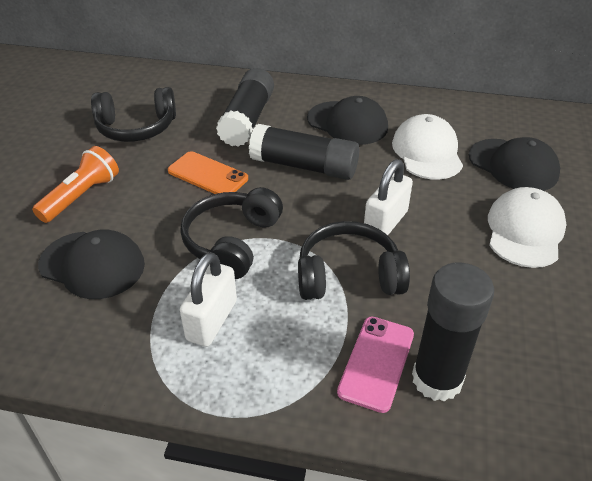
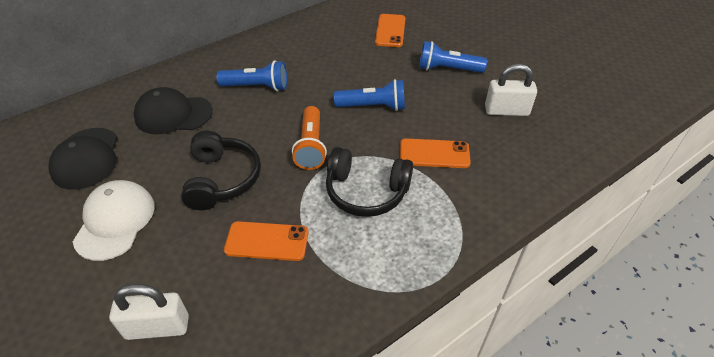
black cap: [38,230,145,299] [307,96,388,145] [469,137,560,191] = 3 -> [49,128,118,190] [134,87,213,135] = 2
black glue stick: [216,68,274,147] [249,124,359,180] [412,263,494,402] = 3 -> none = 0
black headphones: [91,87,176,142] [180,187,283,279] [298,221,410,300] = 3 -> [181,131,261,210] [326,147,413,217] = 2
blue flashlight: none = 0 -> [216,61,287,91] [334,79,405,111] [419,41,487,73] = 3
orange phone: [168,151,248,194] = 1 -> [224,221,309,261] [375,14,405,47] [400,139,471,168] = 3
pink phone: [337,317,414,413] = 1 -> none = 0
white cap: [392,114,463,180] [488,187,567,268] = 2 -> [73,180,155,261] = 1

